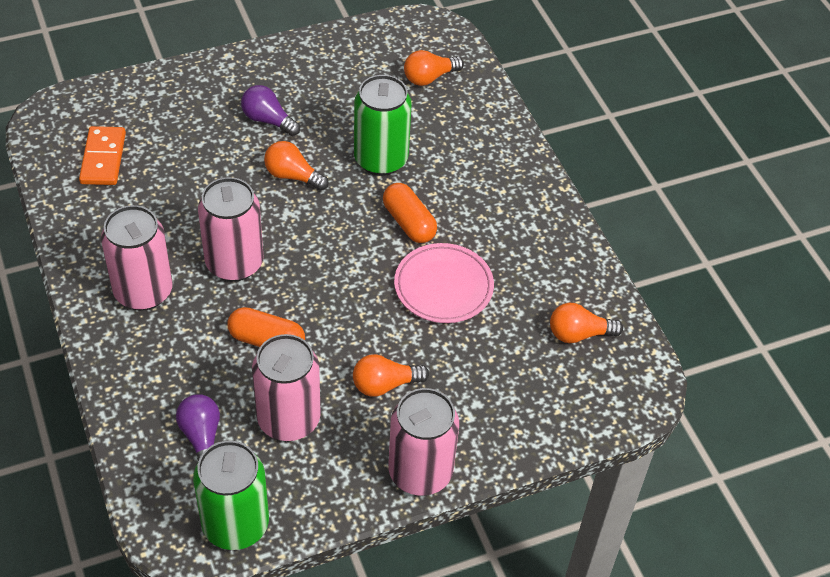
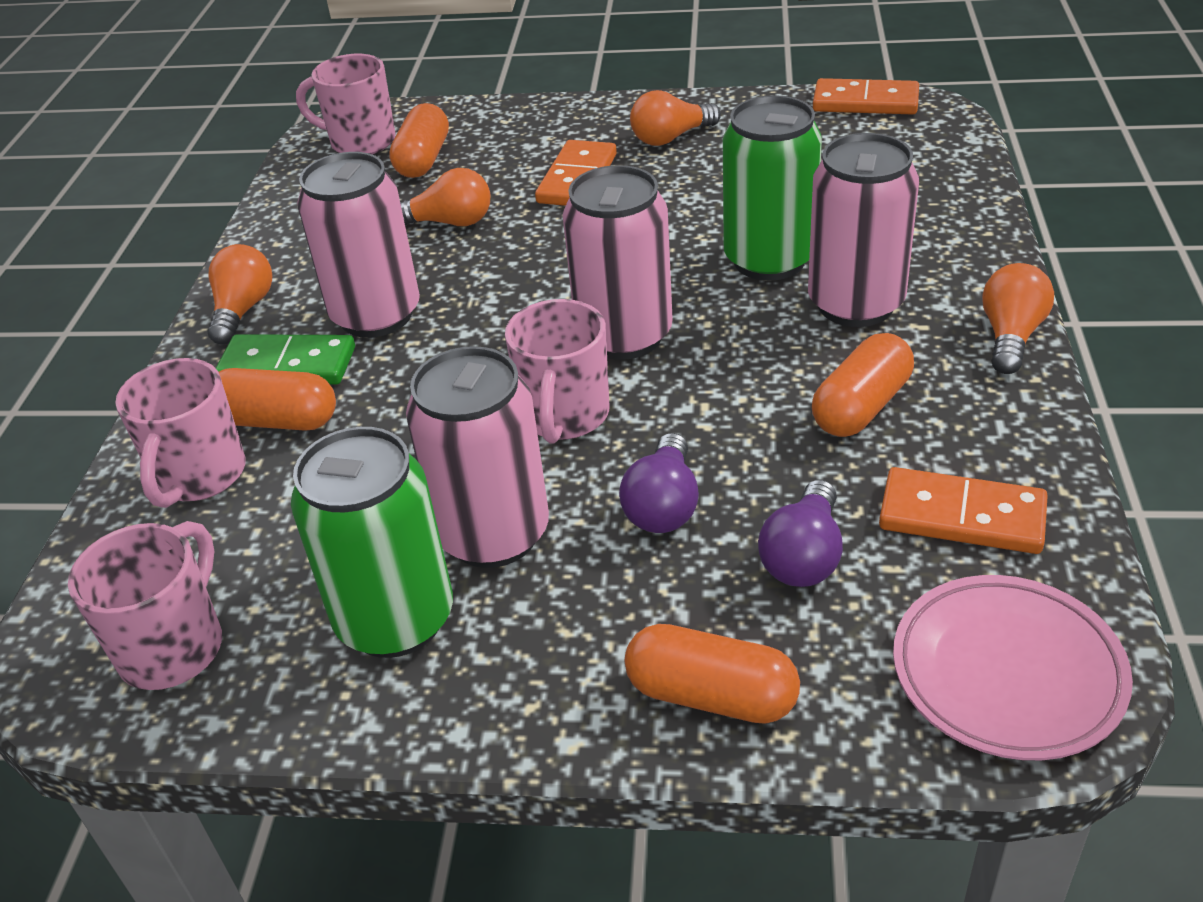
green domino: none = 0 -> [216,334,355,385] = 1
orange capsule: [227,307,305,347] [383,183,437,243] = 2 -> [219,368,336,431] [389,103,449,178] [625,624,800,724] [812,333,914,437] = 4
orange domino: [79,126,126,185] = 1 -> [535,140,617,206] [813,78,919,114] [879,467,1048,554] = 3
pink mug: none = 0 -> [68,521,222,690] [115,358,246,508] [296,54,395,154] [505,299,609,444] = 4

